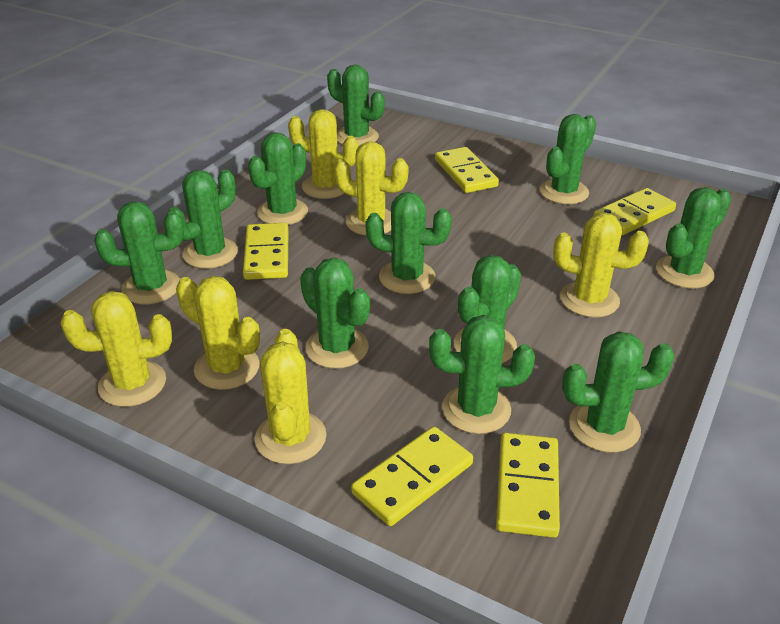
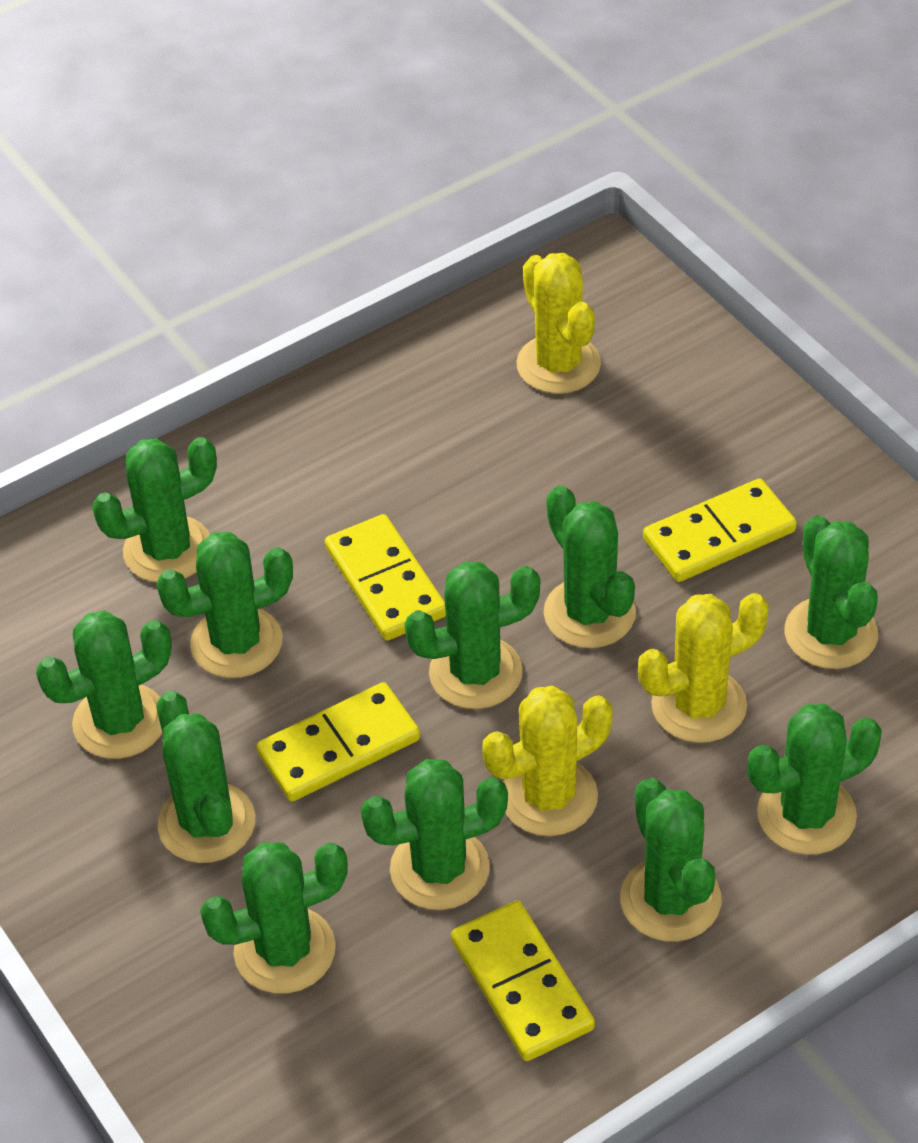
yellow cactus: [60,291,172,407] [176,276,260,390] [255,329,326,464] [288,109,359,199] [334,141,409,236] [553,213,649,318] = 6 -> [482,685,613,836] [516,253,601,394] [638,593,769,743] = 3
yellow domino: [243,223,288,280] [351,426,473,526] [435,147,499,193] [496,433,560,538] [593,188,676,235] = 5 -> [256,682,420,802] [325,514,446,641] [451,901,595,1061] [643,478,797,582] = 4

